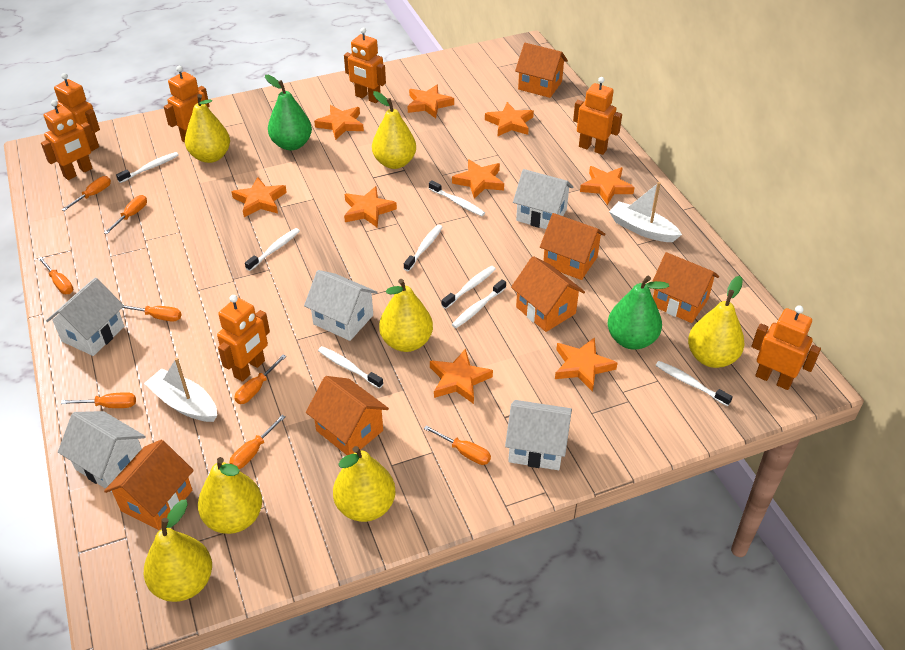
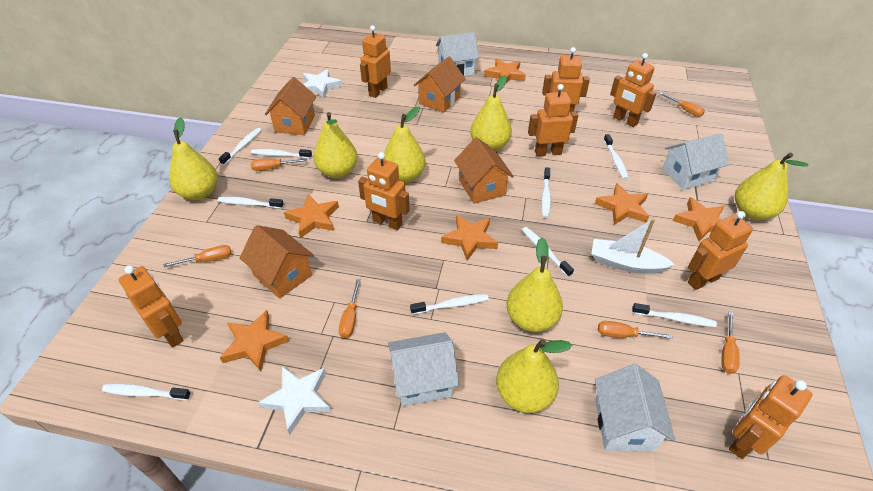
green pear: [265,75,312,150] [608,276,669,350] = 2 -> none = 0
orange house: [104,440,194,530] [306,376,389,455] [511,256,585,332] [515,43,568,98] [540,213,605,280] [652,252,719,323] = 6 -> [240,225,314,299] [265,77,316,135] [414,57,465,113] [454,137,514,204] = 4
orange robot: [41,100,96,180] [54,73,100,151] [164,66,210,143] [217,295,270,382] [344,27,386,103] [573,77,622,155] [752,305,821,390] = 7 -> [119,266,184,348] [358,152,410,230] [360,26,391,98] [528,84,578,157] [542,47,590,112] [610,53,657,127] [688,211,753,290] [729,375,813,459] = 8
orange screwdriver: [38,257,73,294] [61,392,136,408] [62,176,111,211] [104,195,147,234] [123,305,181,322] [229,415,286,469] [235,355,286,404] [424,425,491,465] = 8 -> [163,245,231,267] [251,159,307,171] [339,279,361,338] [598,321,673,339] [659,92,705,117] [721,312,740,374] = 6
orange star: [231,177,287,217] [314,105,364,140] [344,186,397,228] [408,85,454,118] [430,349,493,404] [452,159,504,199] [485,102,534,136] [555,337,617,392] [580,166,635,205] = 9 -> [220,310,289,371] [284,194,339,238] [441,215,498,261] [484,59,526,83] [595,183,649,225] [673,197,724,241] = 6
white boat: [144,358,217,422] [609,182,682,242] = 2 -> [591,219,675,274] = 1
white house: [46,278,124,356] [58,411,146,492] [304,270,378,341] [505,400,572,470] [513,169,573,229] = 5 -> [388,332,459,406] [436,32,479,76] [595,364,675,451] [663,133,729,190] = 4
white star: none = 0 -> [258,366,331,435] [303,69,342,98] = 2
white toothbrush: [116,152,179,183] [245,228,300,271] [318,346,383,389] [404,225,443,271] [429,180,485,216] [441,266,496,309] [452,279,506,328] [656,361,733,406] = 8 -> [102,384,191,400] [217,197,284,209] [219,128,261,165] [251,149,312,159] [410,294,489,315] [522,227,574,277] [541,167,551,218] [604,134,629,179] [632,303,717,327] = 9

